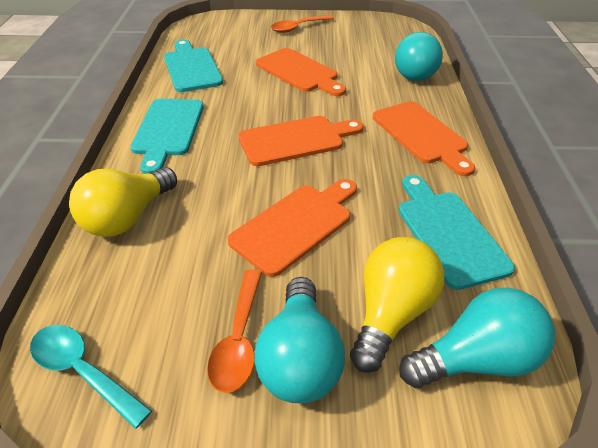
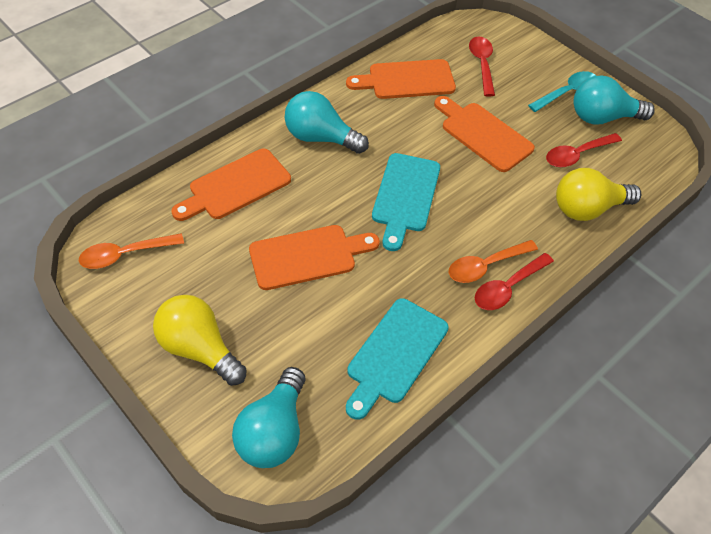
red spoon: none = 0 -> [469,37,495,97] [475,253,554,310] [546,133,622,167] = 3
turquoise cutting board: [130,99,204,174] [164,39,223,92] [399,175,515,290] = 3 -> [346,298,449,420] [372,153,440,251] = 2

